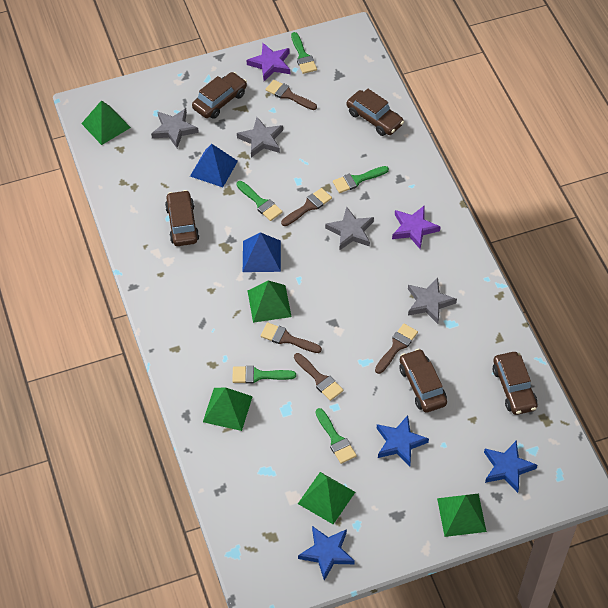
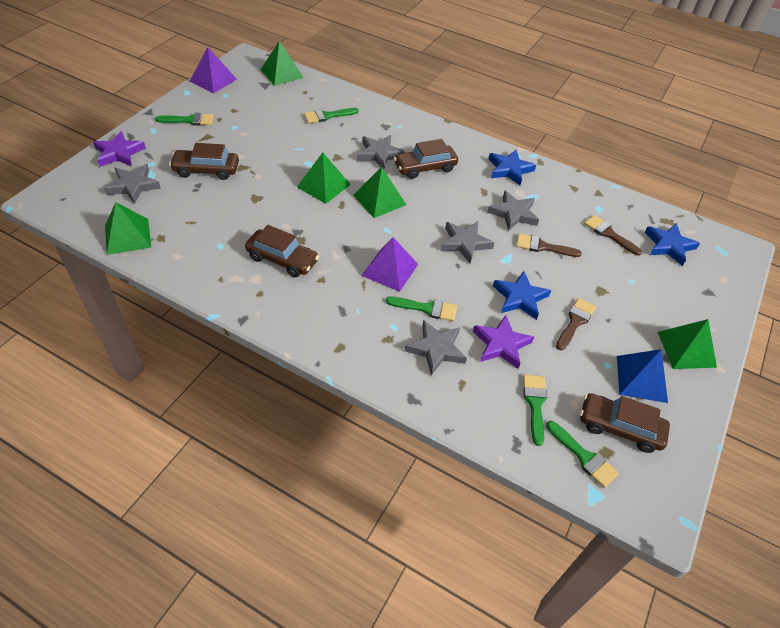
blue pyramid: [190,144,238,187] [243,232,281,272] = 2 -> [617,349,668,403] = 1
brown brush: [260,323,322,353] [265,80,317,110] [281,188,332,226] [294,353,343,401] [375,324,418,374] = 5 -> [516,233,582,257] [556,298,596,350] [584,215,642,256] = 3
brown car: [165,190,199,246] [192,72,247,119] [347,89,404,136] [399,348,447,413] [493,352,537,415] = 5 -> [169,143,239,180] [245,225,319,277] [394,139,458,179] [580,393,670,453] = 4
grey star: [151,108,199,148] [237,117,283,157] [325,207,374,250] [408,278,457,324] = 4 -> [104,164,161,204] [357,135,405,169] [405,320,467,375] [440,221,494,263] [487,191,539,231] = 5
purple pyramid: none = 0 -> [190,47,237,93] [361,237,418,292] = 2

